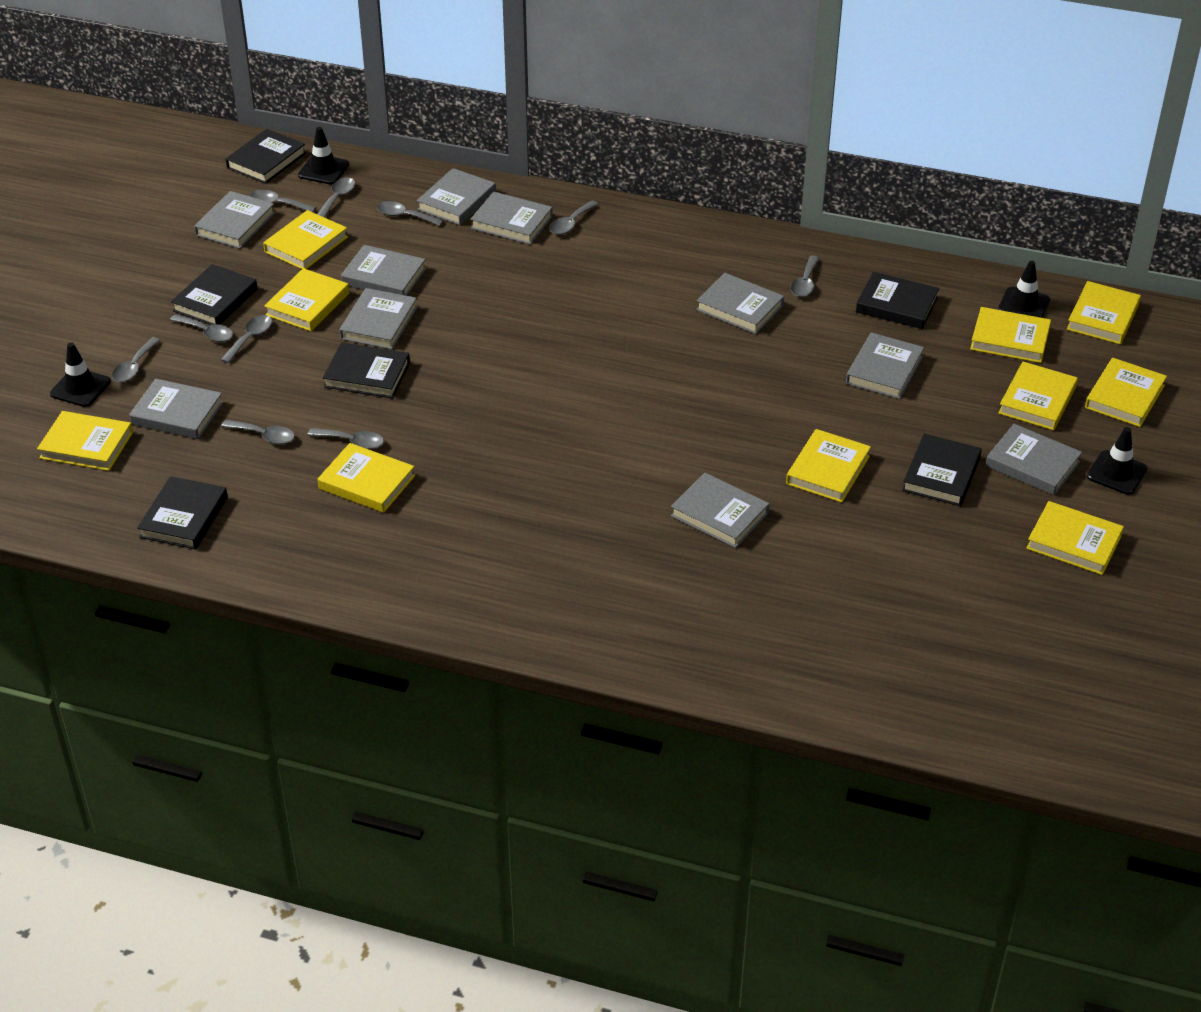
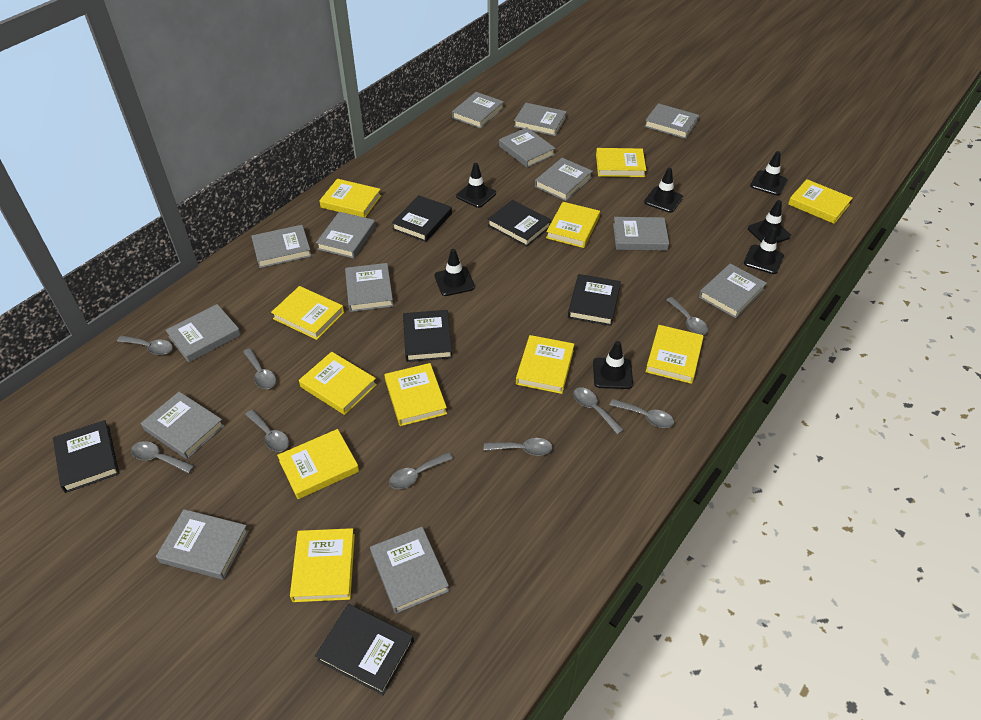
black traffic cone: [50,343,111,407] [298,127,349,184] [998,261,1050,318] [1087,427,1148,495] = 4 -> [434,249,475,296] [456,163,496,208] [593,341,633,389] [644,168,683,213] [744,227,784,274] [748,200,791,243] [750,151,787,195] = 7
grey book: [129,379,223,439] [194,191,275,249] [339,288,417,349] [341,245,426,296] [417,168,496,225] [470,191,553,245] [671,473,770,548] [696,273,784,334] [846,332,924,399] [986,424,1082,495] = 10 -> [141,392,225,459] [156,509,249,580] [166,304,241,362] [251,225,312,268] [316,212,376,259] [345,263,394,312] [370,527,449,614] [452,92,504,129] [499,127,556,168] [514,103,567,136] [535,158,593,201] [613,217,669,251] [644,103,699,139] [699,263,767,318] = 14
grey spoon: [112,337,161,382] [170,314,233,342] [221,315,272,363] [221,420,295,444] [250,190,316,212] [307,428,384,449] [317,177,355,218] [377,201,444,226] [550,200,599,235] [790,256,820,297] = 10 -> [117,336,173,355] [131,441,194,473] [243,348,276,389] [245,410,289,452] [389,452,453,489] [484,438,553,456] [573,387,624,435] [610,399,674,428] [666,297,708,335] = 9
yellow book: [37,411,133,471] [263,210,348,269] [264,268,349,331] [318,443,415,513] [786,429,871,503] [970,307,1051,363] [998,362,1078,430] [1026,501,1124,575] [1067,281,1141,344] [1085,358,1167,427] = 10 -> [271,286,344,340] [277,429,359,499] [290,528,355,602] [299,352,377,415] [319,179,381,217] [384,363,447,426] [516,335,574,394] [546,202,600,248] [596,148,646,177] [645,325,704,384] [788,179,852,224] = 11

